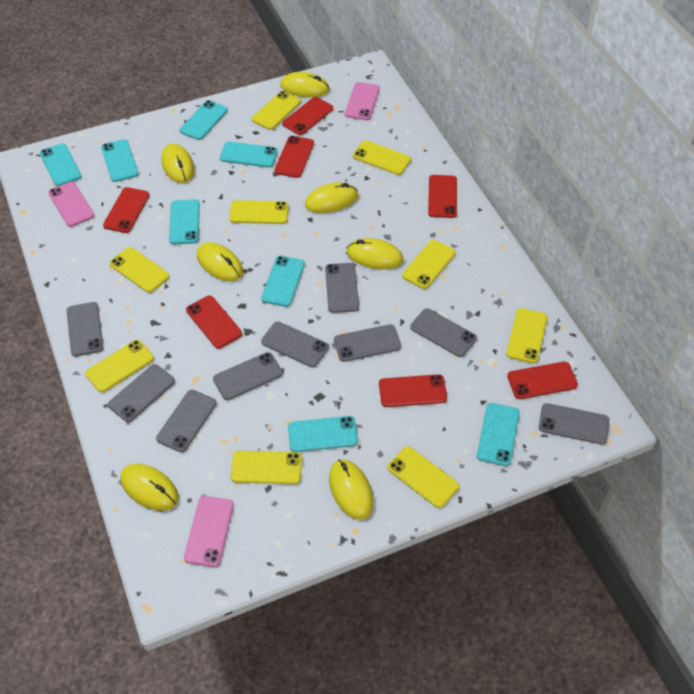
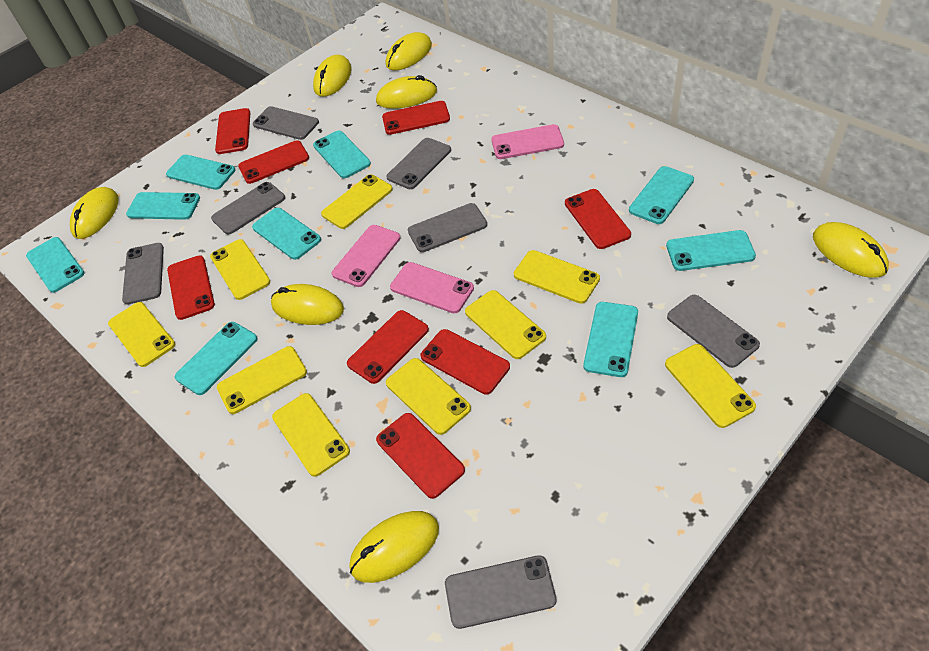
grey phone: [67,302,104,357] [108,364,175,422] [156,390,217,452] [213,352,283,400] [261,321,329,367] [325,263,359,313] [334,324,401,362] [410,308,477,357] [539,403,609,445] = 9 -> [122,243,164,305] [211,182,285,235] [253,106,319,140] [386,138,451,189] [408,203,487,252] [445,555,557,629] [667,295,760,368] = 7
red phone: [103,187,150,233] [186,295,242,349] [274,136,314,178] [282,97,333,135] [379,374,447,407] [428,175,457,218] [507,362,578,399] = 7 -> [167,255,215,320] [215,108,250,154] [238,140,309,184] [347,310,429,384] [376,413,465,499] [382,101,450,135] [420,329,510,395] [565,189,631,249] = 8
turquoise phone: [40,143,82,186] [101,139,139,182] [169,199,200,244] [179,100,228,140] [220,141,278,168] [261,256,305,307] [288,416,358,452] [477,403,520,466] = 8 -> [26,237,85,293] [126,192,200,220] [166,154,235,190] [175,322,257,395] [252,208,321,260] [313,131,371,178] [583,302,638,377] [629,166,694,224] [666,230,756,271] = 9

